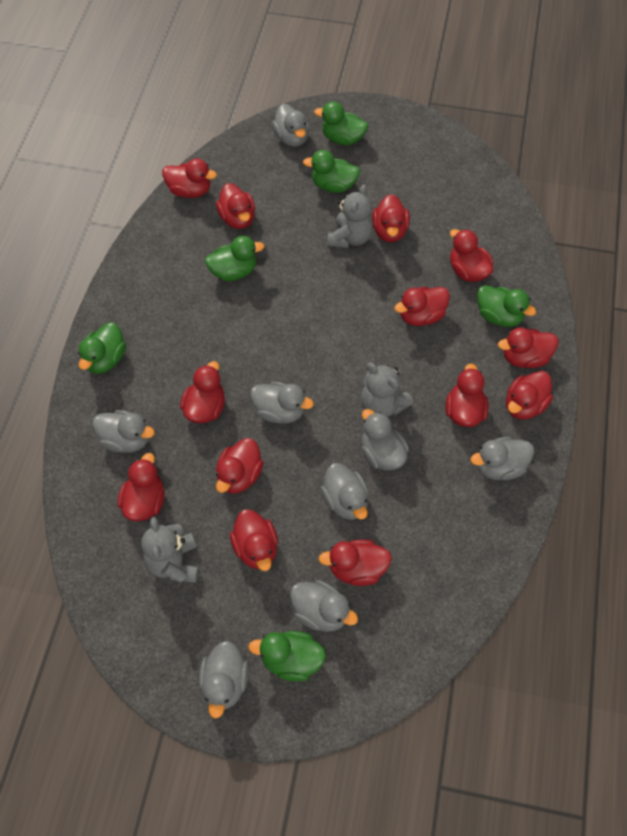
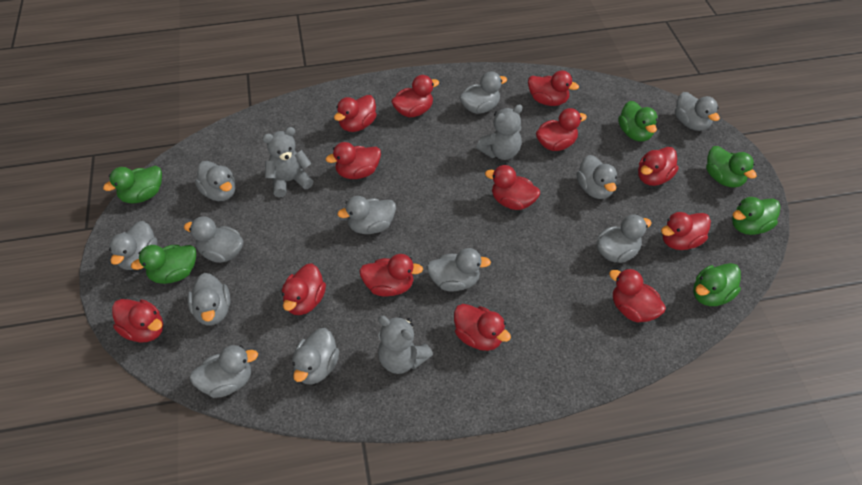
grey duck: [92,410,155,453] [199,641,249,719] [250,382,314,423] [272,104,309,147] [290,580,358,632] [321,463,369,520] [362,409,409,471] [471,437,534,480] = 8 -> [109,221,158,270] [184,216,243,263] [187,273,231,326] [190,345,258,398] [195,161,236,201] [292,328,339,385] [337,196,396,234] [427,248,491,292] [459,71,507,114] [576,155,617,199] [596,215,651,263] [675,92,720,131] = 12

